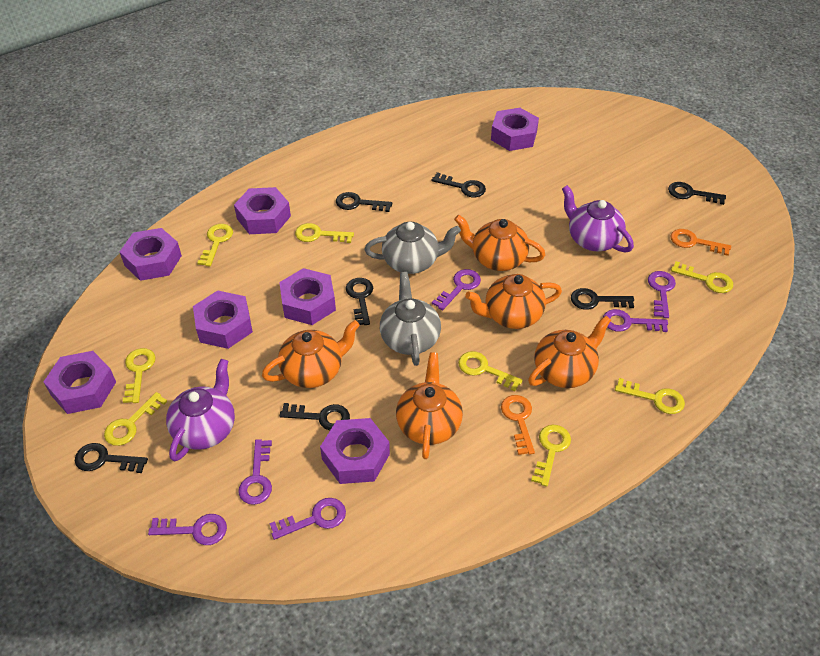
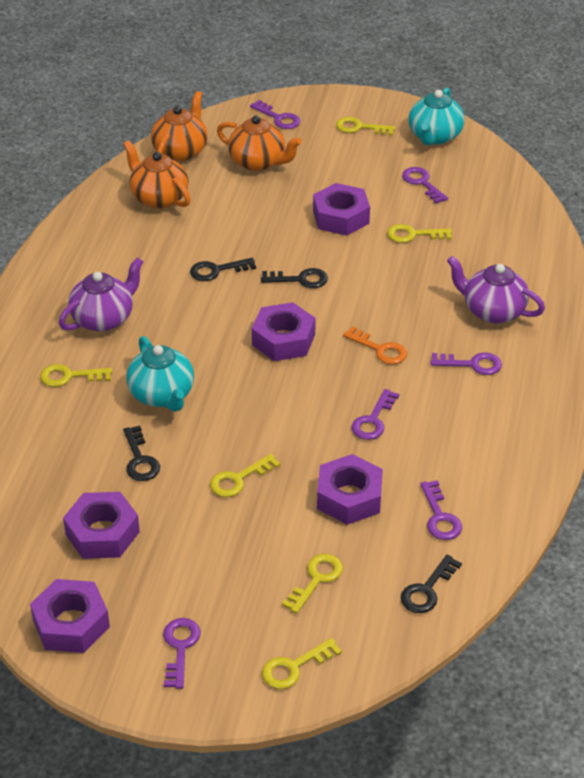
black key: [75,443,148,473] [279,403,350,431] [336,192,392,212] [346,278,373,325] [432,172,486,197] [571,288,634,310] [668,182,726,205] = 7 -> [123,426,160,481] [190,258,256,281] [261,268,328,288] [401,555,462,613] = 4
grey teapot: [365,222,461,274] [380,272,441,366] = 2 -> none = 0
orange key: [501,395,535,455] [670,229,731,256] = 2 -> [343,326,407,365] = 1
orange teapot: [262,320,360,388] [396,352,463,459] [454,215,545,271] [465,274,562,329] [528,315,611,388] = 5 -> [123,140,191,209] [151,91,208,161] [217,115,302,171] = 3
purple nut: [43,351,116,414] [120,228,182,281] [193,290,253,349] [234,187,291,234] [279,268,336,325] [320,418,390,484] [491,108,539,151] = 7 -> [30,579,110,653] [63,492,140,559] [252,302,316,361] [313,183,370,236] [317,454,383,525] = 5
turquoise teapot: none = 0 -> [126,336,194,412] [408,88,465,145] = 2
yellow key: [104,392,167,446] [123,348,155,403] [197,224,233,267] [295,223,354,243] [458,351,523,391] [531,425,571,487] [615,378,685,414] [671,261,733,293] = 8 -> [40,364,112,387] [210,454,280,497] [262,638,342,689] [282,554,343,614] [336,117,396,136] [387,224,452,243] = 6

